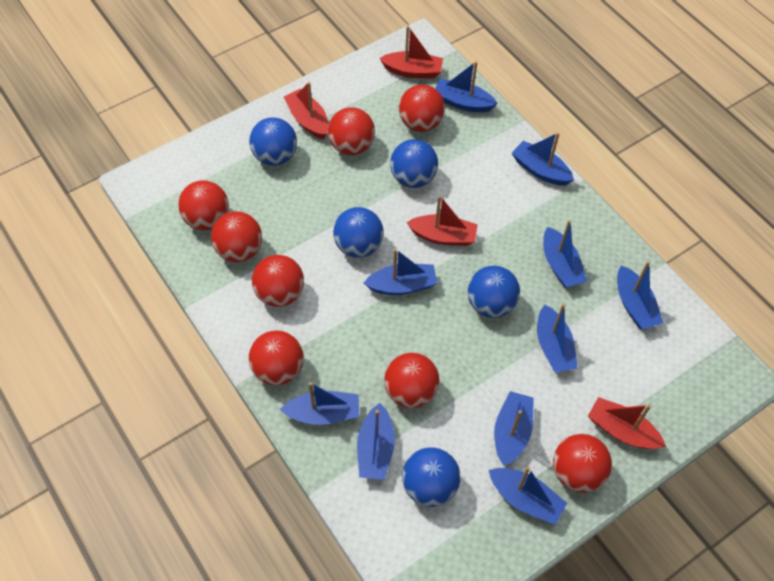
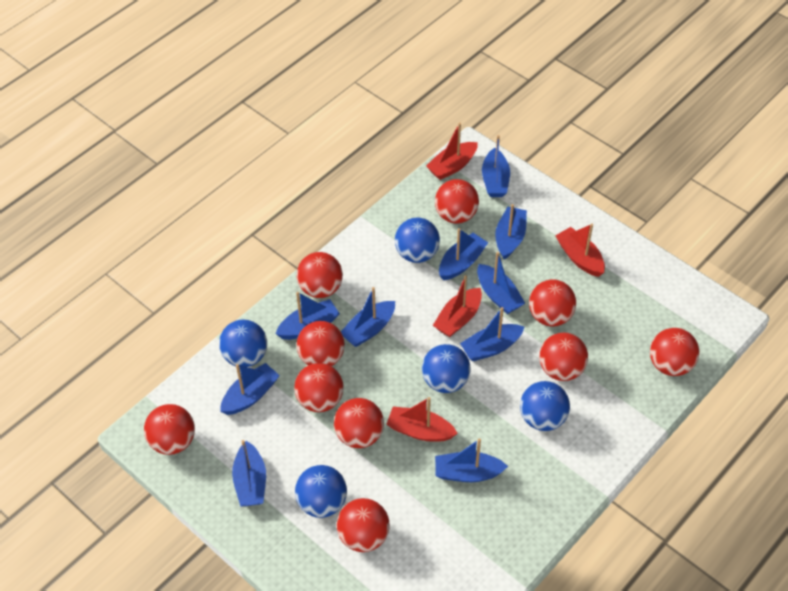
red ball: [178,180,229,230] [211,211,262,262] [249,330,304,385] [252,255,304,307] [328,107,375,155] [384,353,440,408] [399,85,445,132] [553,434,612,493] = 8 -> [144,404,195,455] [294,363,344,412] [296,321,345,366] [297,252,343,298] [334,398,384,448] [337,498,390,552] [435,179,479,224] [529,280,576,327] [539,333,588,381] [650,328,699,376] = 10

